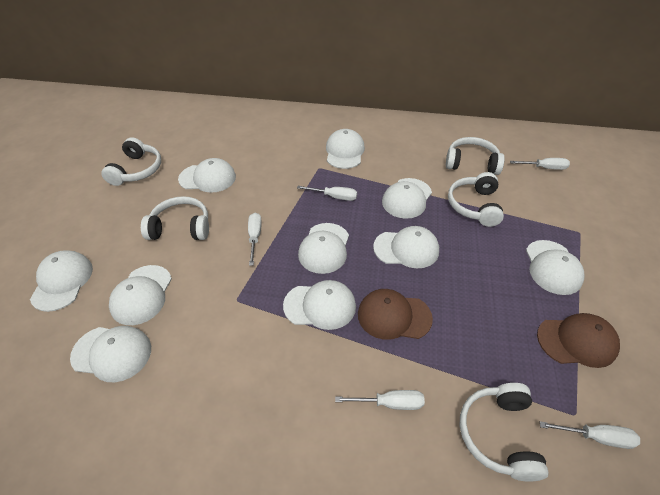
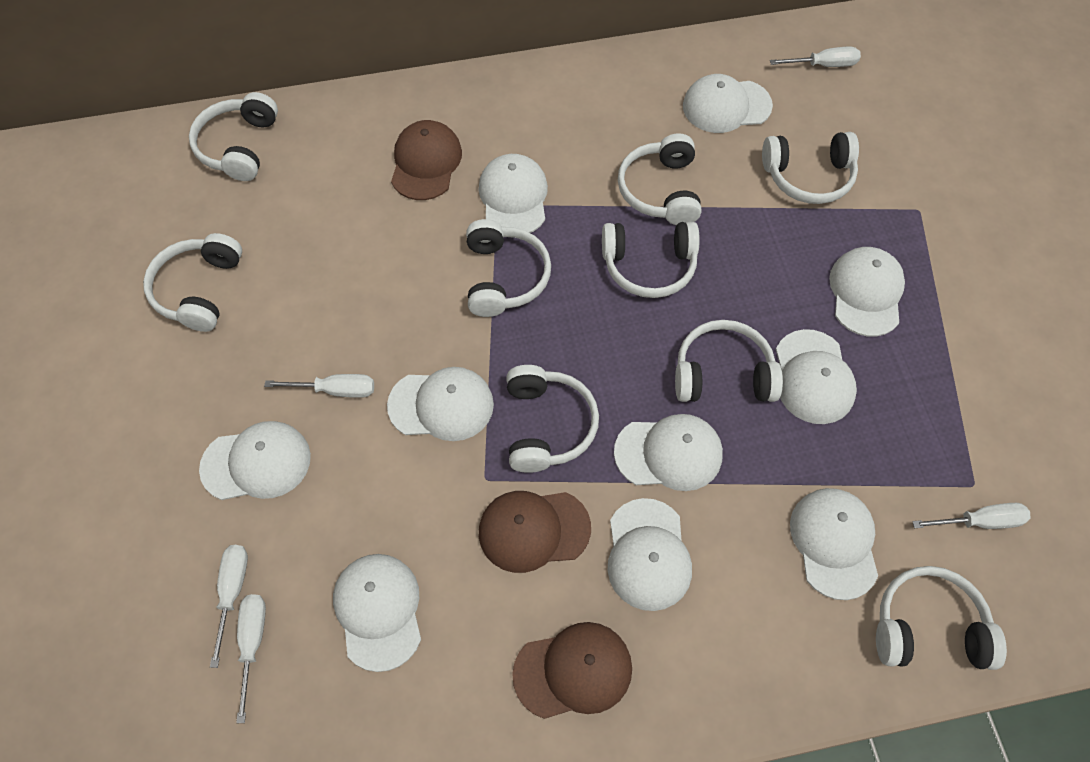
brown cap: [358,289,433,340] [537,313,620,368] = 2 -> [391,120,462,200] [479,491,591,573] [512,622,632,719] = 3
white headphones: [101,137,161,186] [141,196,209,240] [446,137,505,175] [448,172,504,227] [460,383,549,482] = 5 -> [143,233,242,332] [189,92,278,181] [466,219,551,317] [506,365,599,473] [602,222,700,298] [618,133,702,225] [675,320,783,402] [762,132,859,204] [876,566,1007,670] = 9

